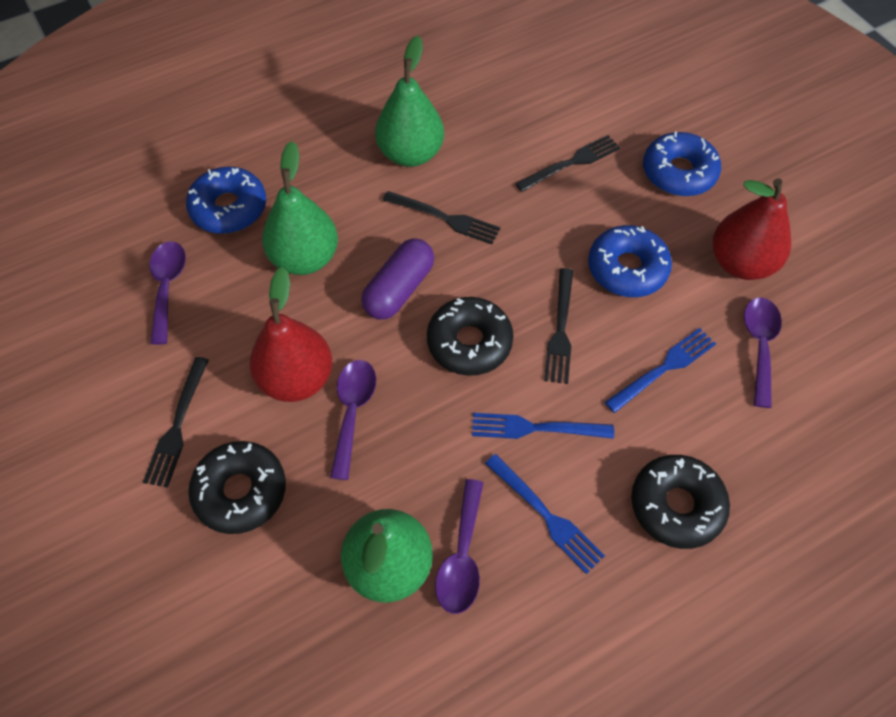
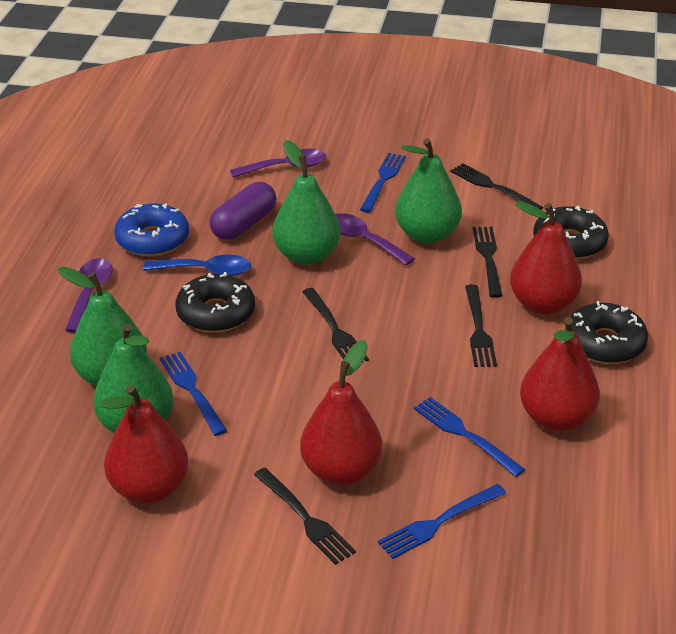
black fork: [143,357,209,488] [383,191,500,244] [515,135,620,192] [544,268,573,384] = 4 -> [254,468,356,565] [302,288,369,363] [450,163,543,210] [465,285,497,367] [473,227,503,298] = 5
blue donut: [186,167,266,234] [588,225,672,297] [643,131,721,196] = 3 -> [114,203,189,256] = 1
blue fork: [472,413,614,439] [485,454,605,574] [605,328,716,413] = 3 -> [160,352,227,436] [360,153,406,213] [378,484,506,559] [414,397,526,477] = 4
blue spoon: none = 0 -> [143,255,251,276] = 1
green pear: [262,141,338,275] [341,509,433,602] [375,36,444,167] = 3 -> [58,267,147,386] [93,323,174,433] [272,140,340,265] [395,138,462,244] = 4
purple spoon: [149,241,186,345] [330,360,376,480] [435,479,484,614] [744,298,782,408] = 4 -> [65,258,113,333] [230,149,326,178] [335,213,415,265] = 3
red pear: [250,267,332,402] [713,178,791,280] = 2 -> [99,385,188,503] [300,340,382,485] [510,201,582,315] [520,317,600,431] = 4

